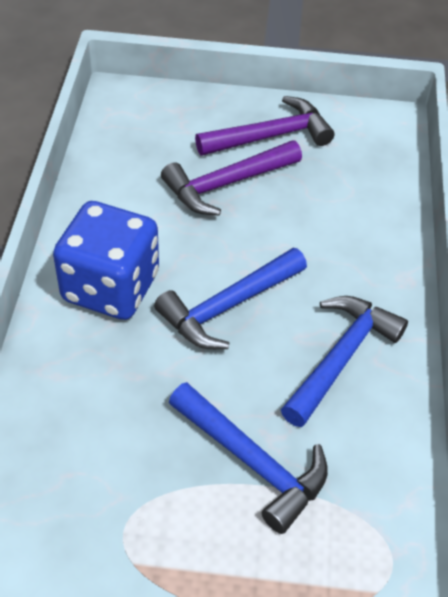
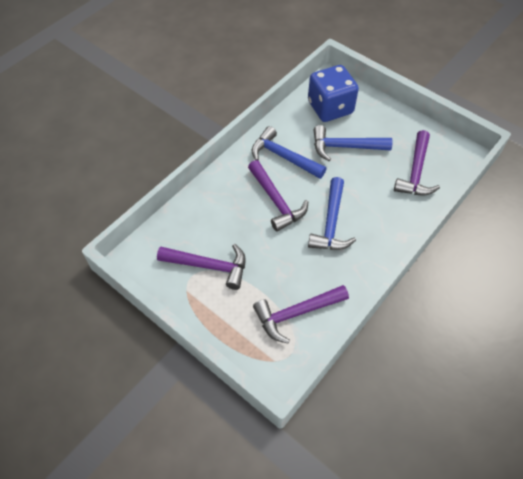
purple hammer: [161,140,302,216] [195,96,334,156] = 2 -> [157,244,246,290] [248,160,308,232] [253,285,349,343] [394,130,440,195] = 4

